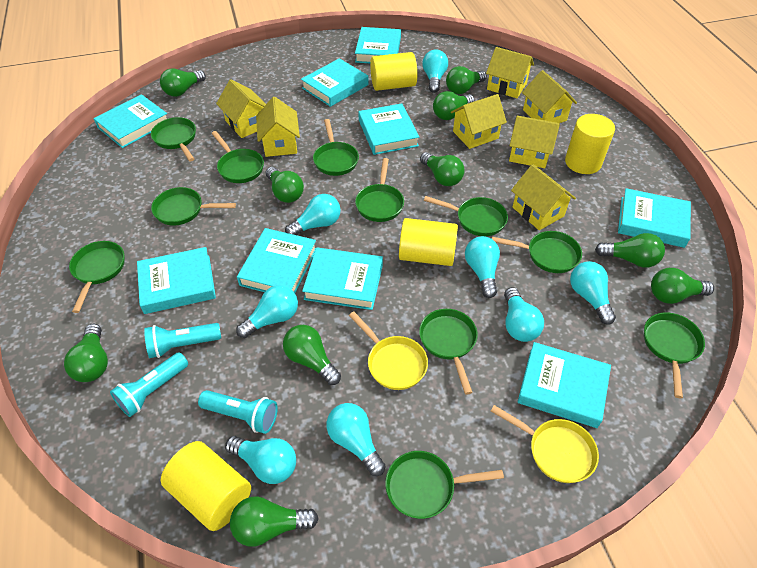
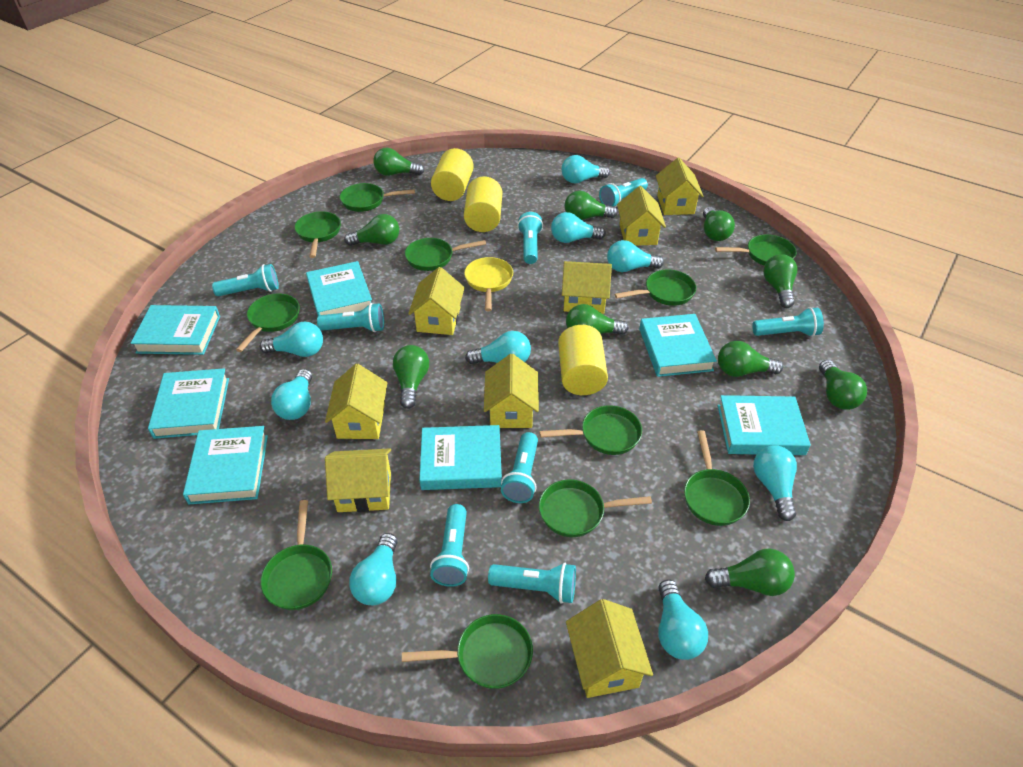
turquoise book: [93,94,167,148] [137,247,216,314] [237,228,316,293] [301,58,369,107] [302,247,383,310] [355,27,401,63] [358,103,419,155] [518,342,611,428] [618,188,691,248] = 9 -> [131,305,220,355] [148,368,229,439] [183,426,268,504] [306,261,372,316] [419,425,502,490] [639,314,717,377] [718,395,811,455] = 7
turquoise flashlight: [110,352,188,417] [144,323,221,358] [198,390,278,434] = 3 -> [212,264,279,296] [317,303,384,332] [430,504,469,587] [488,563,576,604] [501,432,538,503] [517,212,543,264] [599,178,648,207] [752,307,824,337] = 8
turquoise light bulb: [225,436,296,484] [236,285,298,338] [285,194,341,235] [326,403,386,476] [422,50,448,93] [465,236,500,298] [504,287,544,342] [570,261,616,325] = 8 -> [260,322,323,357] [271,369,312,420] [349,533,398,605] [465,331,531,364] [551,212,606,243] [562,155,610,183] [607,240,664,272] [658,580,708,660] [753,445,797,521] = 9
yellow cylinder: [161,441,251,531] [370,52,417,91] [399,218,458,266] [565,114,615,174] = 4 -> [431,148,474,201] [464,177,502,232] [558,325,608,395] = 3
yellow house: [216,79,266,138] [256,97,300,157] [451,94,507,149] [486,47,534,98] [509,116,560,168] [511,164,576,230] [522,70,577,123] = 7 -> [325,364,388,439] [325,448,391,512] [408,267,465,335] [484,354,539,428] [562,261,612,314] [566,599,653,698] [617,186,666,246] [656,158,704,215] = 8
yellow pan: [349,312,428,390] [491,405,599,483] = 2 -> [464,257,513,311] = 1

